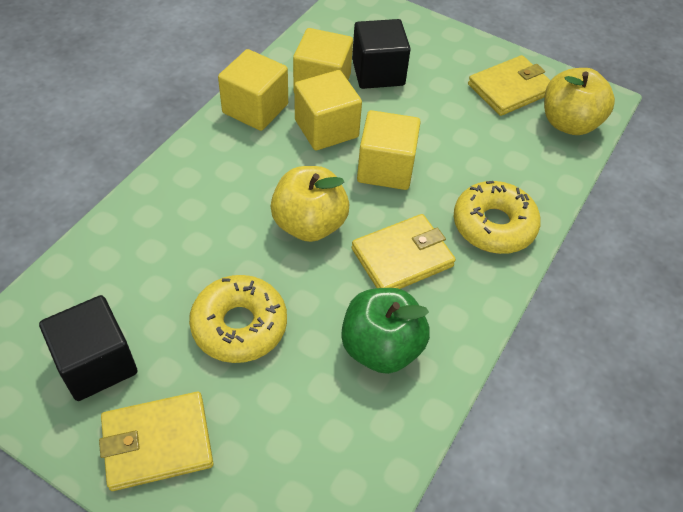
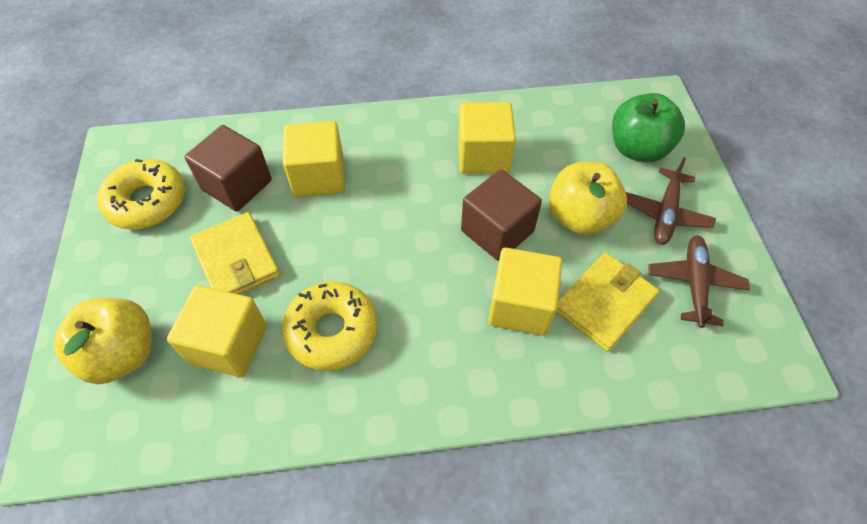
black cube: [39,295,137,401] [352,19,411,89] = 2 -> none = 0
brown cube: none = 0 -> [185,125,272,212] [461,169,542,261] = 2
brown plane: none = 0 -> [626,157,716,245] [649,235,750,328] = 2
yellow wallet: [99,392,214,491] [351,214,456,289] [468,55,551,116] = 3 -> [190,212,280,295] [556,253,659,351] = 2

